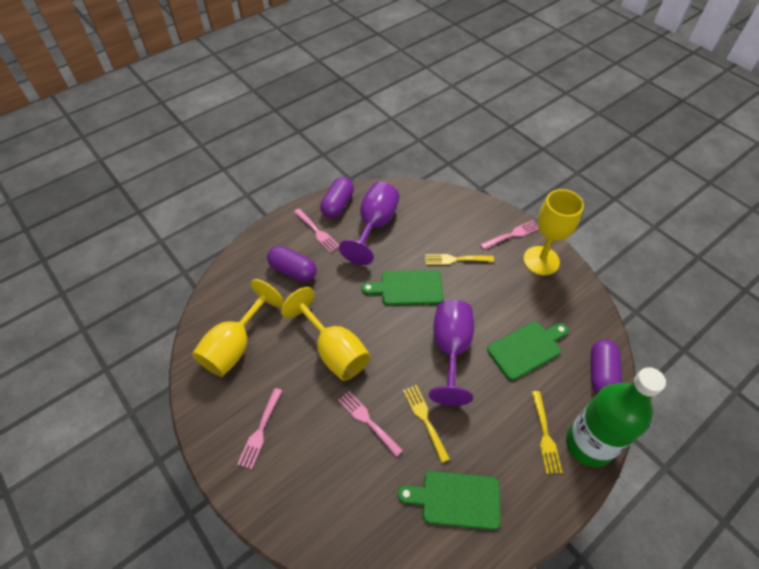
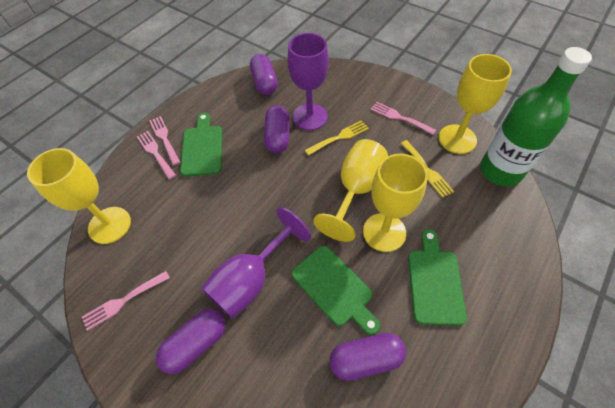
purple capsule: [267,246,317,282] [320,177,354,218] [591,339,622,393] = 3 -> [156,309,226,374] [250,54,278,95] [264,105,290,153] [330,333,406,381] = 4
yellow fork: [403,385,450,463] [425,254,494,265] [531,391,562,474] = 3 -> [305,120,369,156] [401,140,454,198] = 2
yellow goblet: [192,279,284,377] [281,287,370,381] [523,189,584,275] = 3 -> [27,148,131,244] [313,139,388,242] [363,154,428,252] [439,54,512,154] = 4

